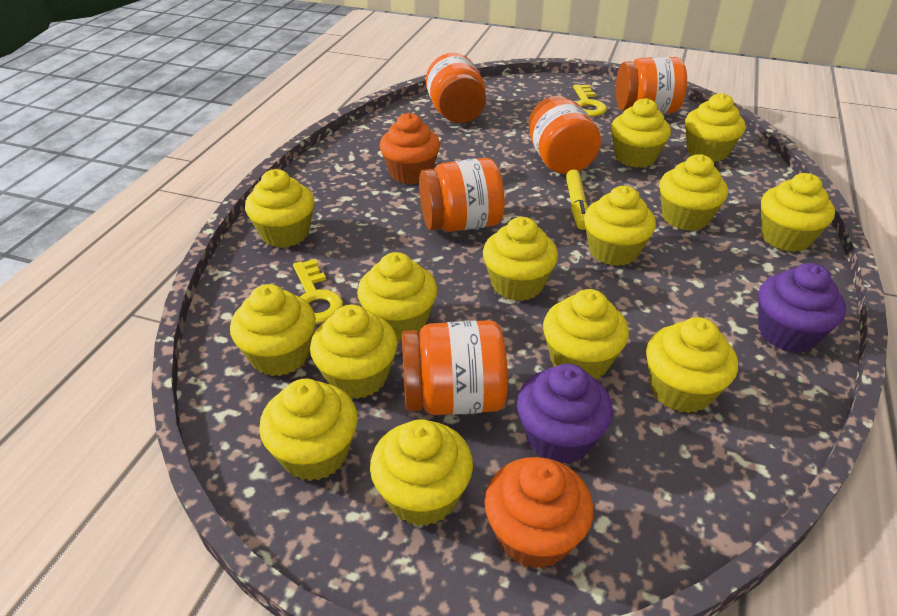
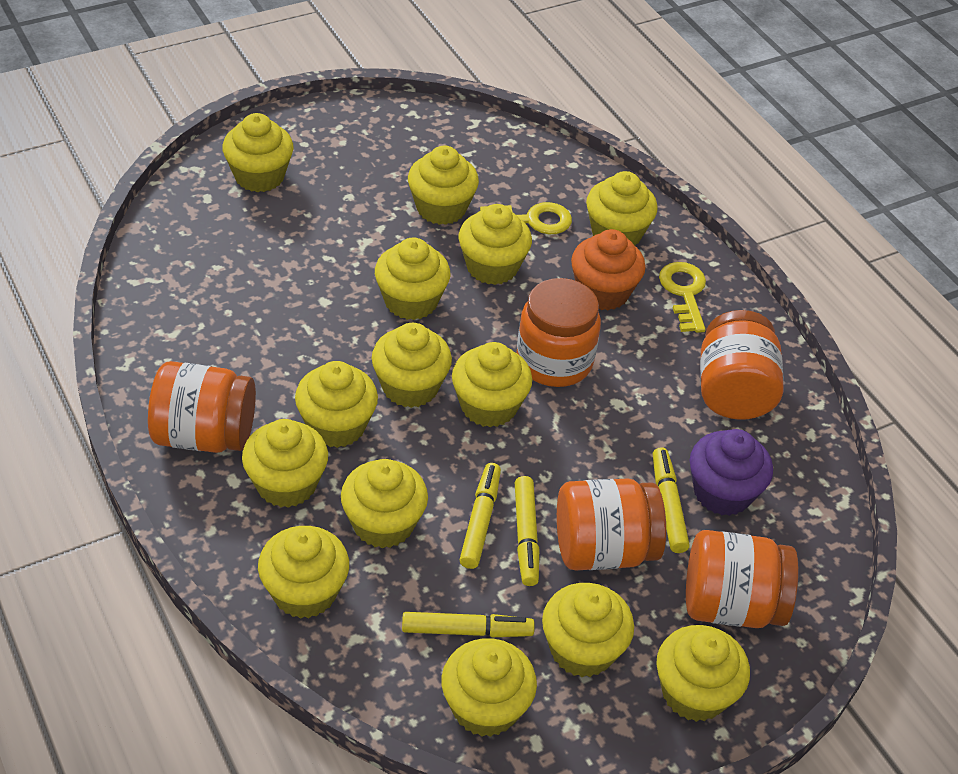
orange cupcake: [380,113,440,184] [485,457,594,569] = 2 -> [571,229,646,310] = 1
purple cupcake: [517,363,613,464] [758,263,846,353] = 2 -> [690,429,773,516] = 1
yellow marker: [566,169,588,230] = 1 -> [402,612,535,637] [460,463,501,569] [515,476,539,586] [653,447,690,553] = 4

